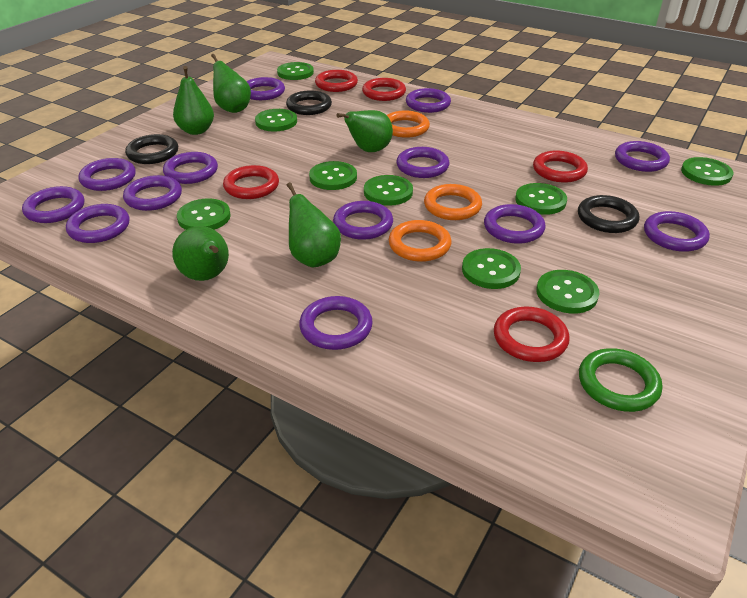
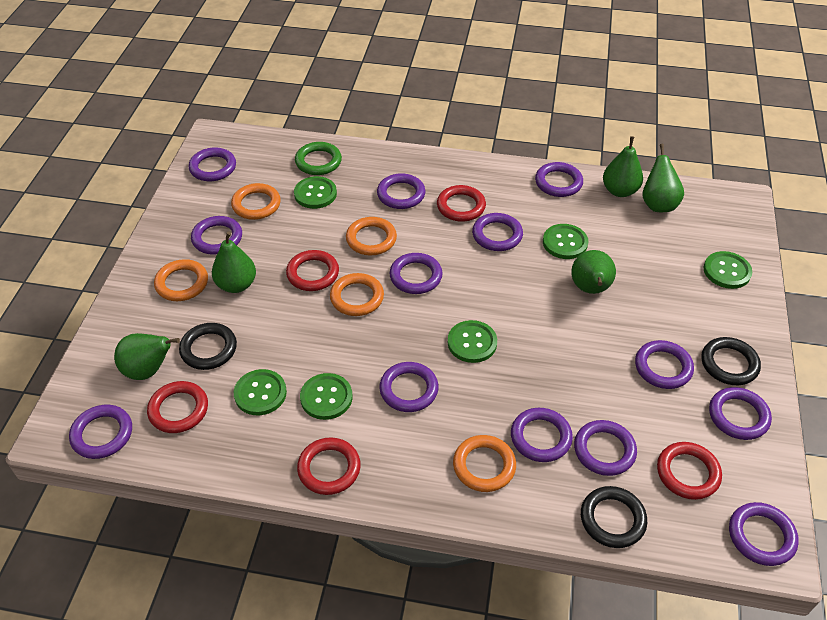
green button: [177,198,231,230] [255,109,297,131] [277,62,314,80] [309,161,357,190] [364,175,413,206] [462,248,521,289] [515,183,567,215] [536,270,599,314] [681,157,733,186] = 9 -> [234,369,287,415] [294,176,337,209] [300,373,353,420] [448,320,497,363] [543,224,588,259] [704,251,752,289] = 6
orange ring: [387,111,430,138] [389,220,452,262] [424,184,482,220] = 3 -> [154,259,208,301] [231,183,281,220] [330,273,384,316] [346,217,397,255] [453,435,516,492] = 5

